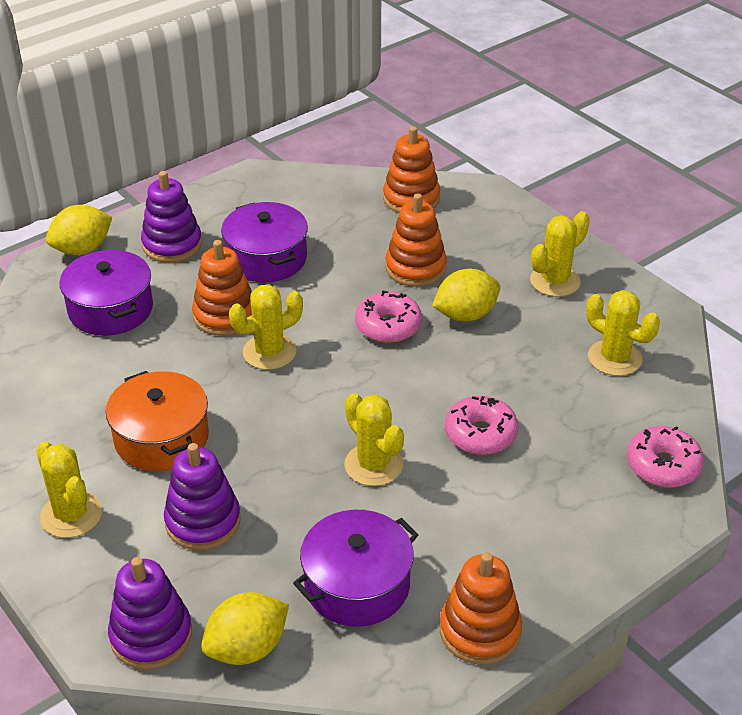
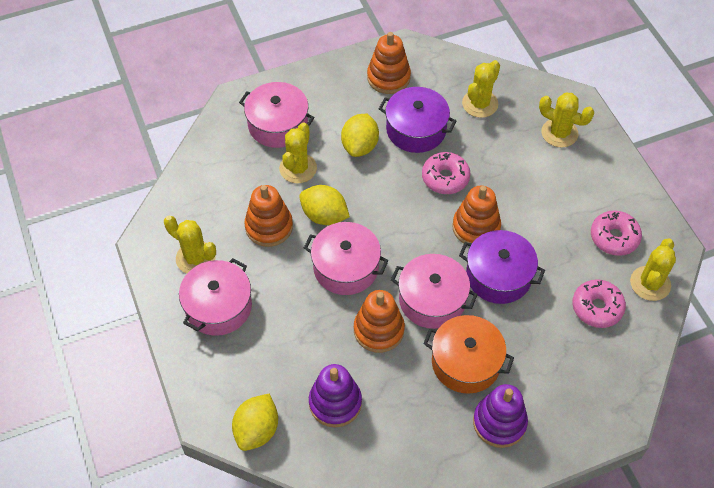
pink pot: none = 0 -> [179,258,252,336] [239,82,315,148] [304,222,389,295] [391,254,478,329] = 4
purple pot: [59,250,153,336] [221,202,308,282] [293,510,418,627] = 3 -> [379,87,456,153] [459,230,545,304] = 2
purple stacking toy: [108,557,192,669] [141,171,202,263] [164,443,241,550] = 3 -> [309,364,362,427] [473,384,528,448] = 2

